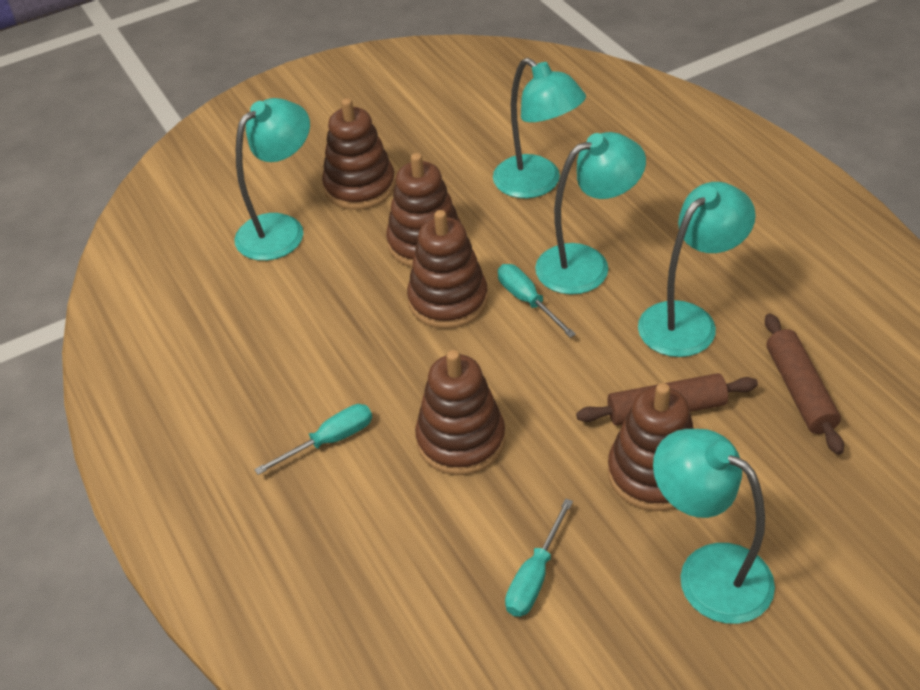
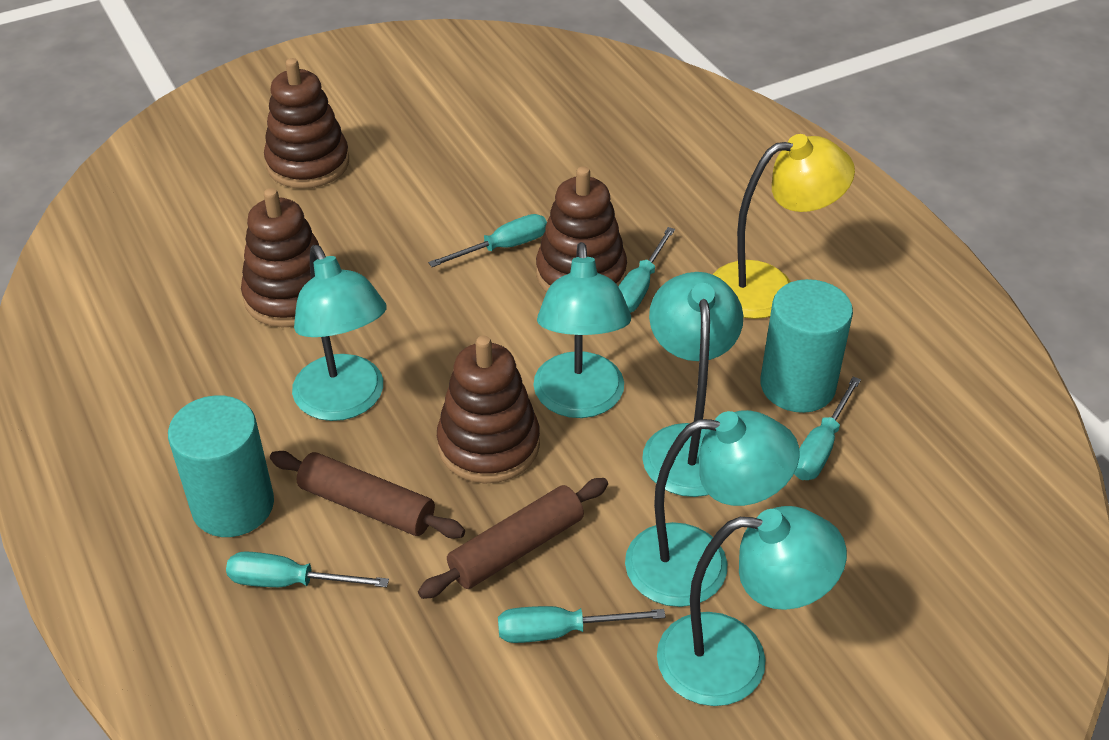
brown stacking toy: [322,98,396,210] [386,153,461,267] [407,210,488,329] [415,350,505,475] [607,383,694,511] = 5 -> [241,188,319,327] [264,58,349,189] [437,336,540,483] [536,166,627,293] = 4
turquoise cylinder: none = 0 -> [168,395,274,537] [760,279,853,413] = 2
turquoise screwdriver: [254,404,372,475] [498,264,576,338] [505,498,573,617] = 3 -> [226,551,389,587] [428,214,547,267] [498,606,666,643] [618,227,675,313] [794,377,861,480] = 5
yellow lamp: none = 0 -> [712,134,855,319] = 1

